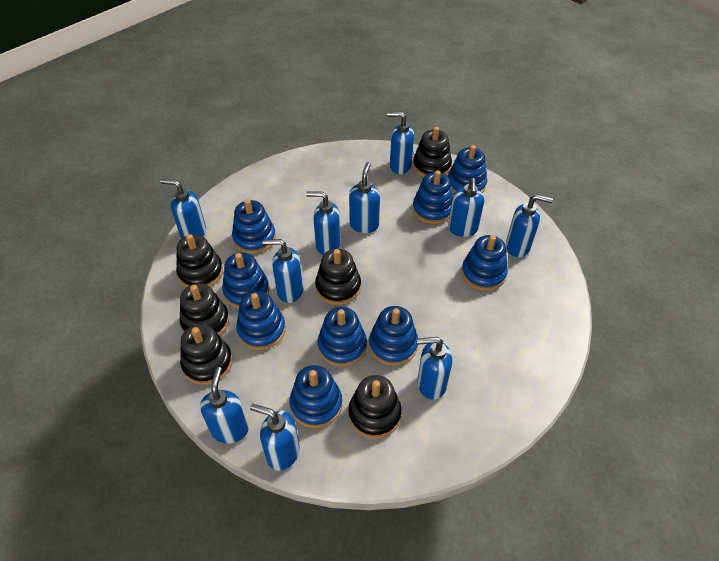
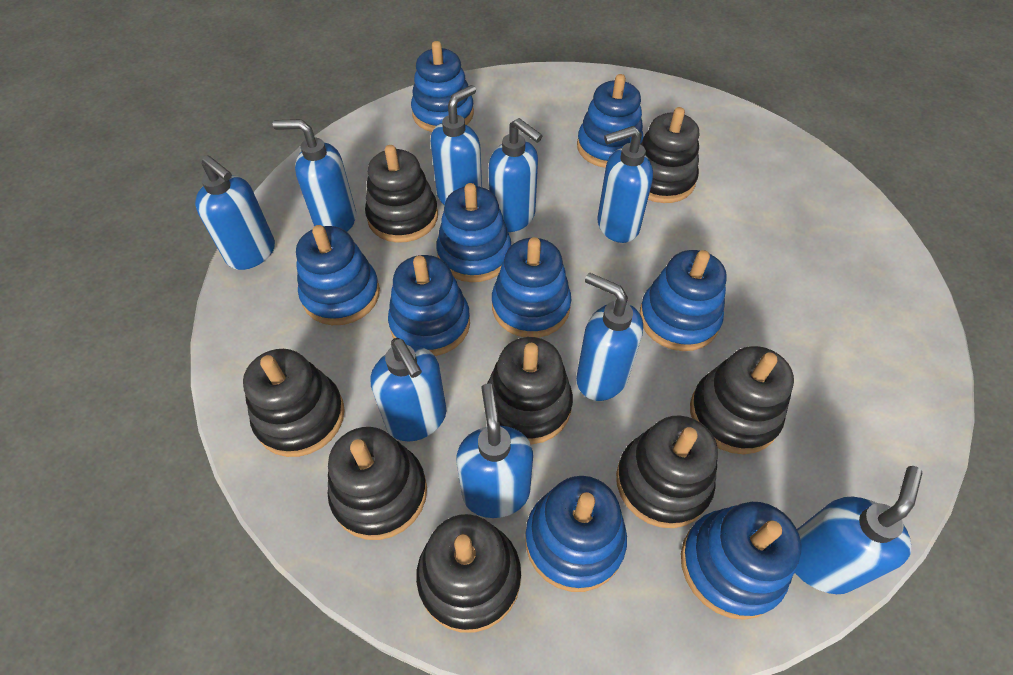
black stacking toy: [176,234,223,287] [180,283,229,336] [180,324,232,385] [315,248,361,305] [348,375,402,439] [413,127,452,177] = 6 -> [243,349,345,457] [328,427,427,540] [365,145,438,243] [416,514,521,633] [487,337,573,444] [616,415,718,528] [640,107,699,203] [690,346,794,454] = 8
blue soap dispenser: [160,179,206,239] [200,367,249,444] [250,404,300,471] [263,239,303,303] [306,191,341,255] [349,162,380,233] [387,112,414,174] [417,337,452,400] [448,178,484,237] [506,194,553,258] = 10 -> [195,155,275,270] [273,119,356,232] [371,338,446,442] [431,85,482,205] [456,383,533,518] [489,118,543,232] [576,273,643,401] [597,126,653,243] [795,466,922,594] = 9

